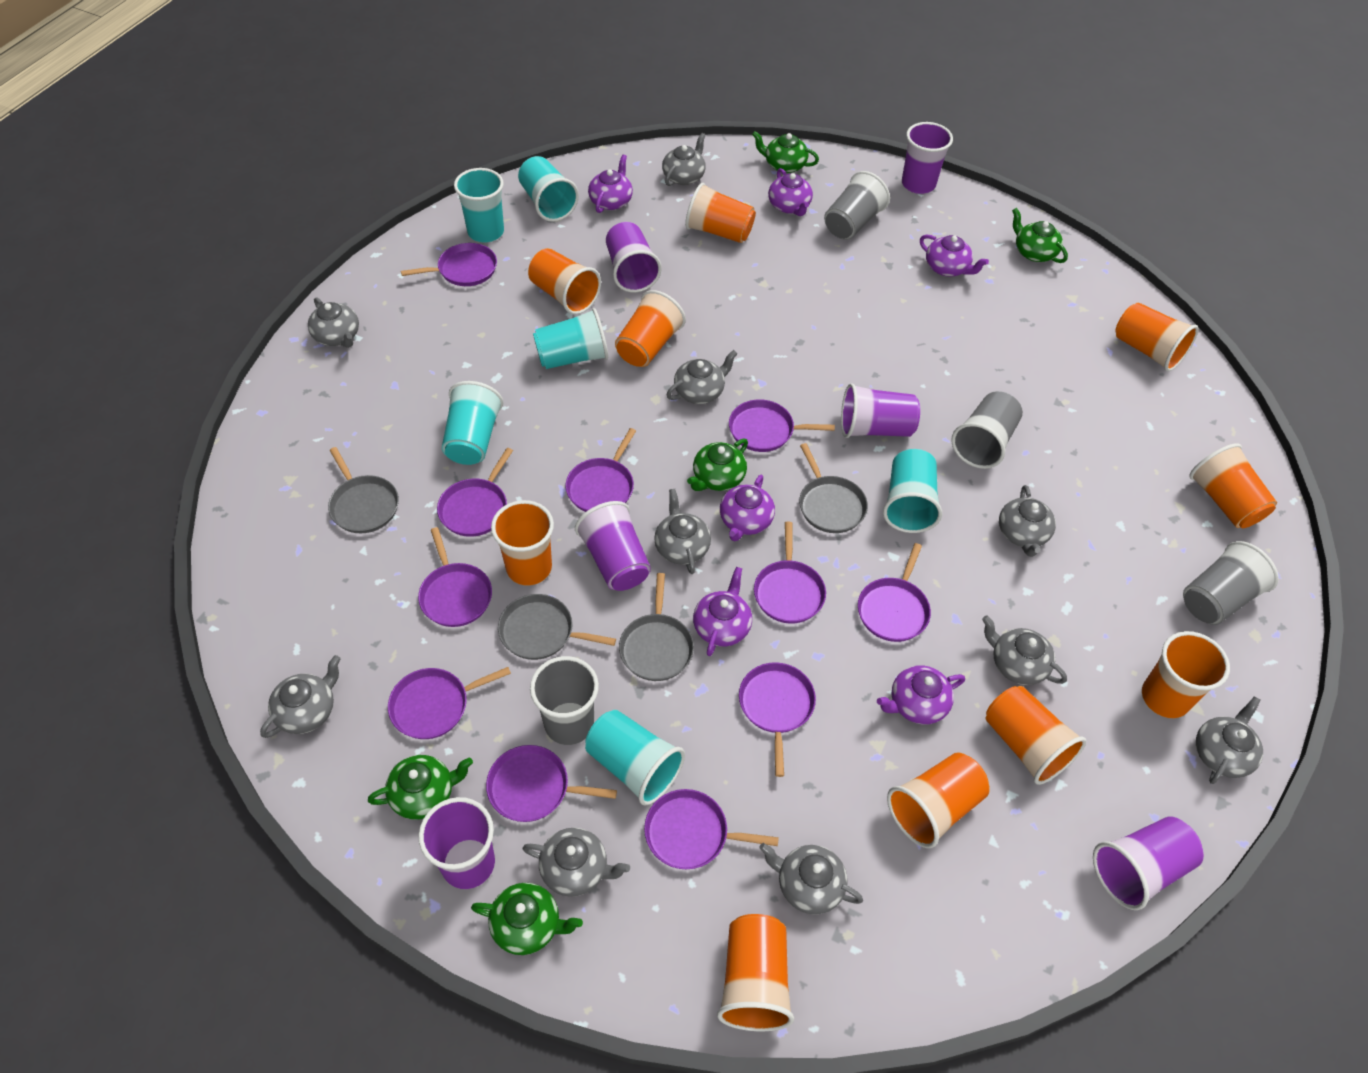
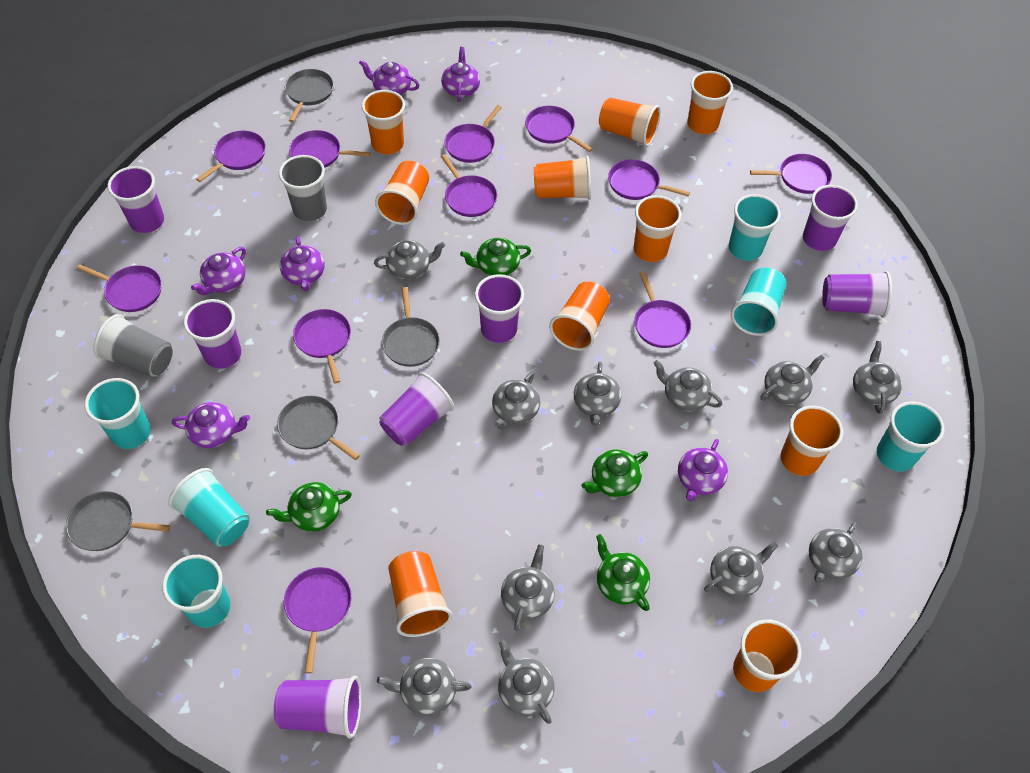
green teapot: [368,755,473,820] [471,883,583,955] [687,438,748,491] [752,131,819,173] [1012,208,1068,263] = 5 -> [266,482,352,532] [460,238,531,276] [581,450,648,497] [596,534,650,611] = 4
grey cup: [530,656,599,745] [824,171,890,240] [951,391,1023,469] [1183,541,1279,625] = 4 -> [94,314,173,377] [279,155,327,221] = 2
grey teapot: [260,655,341,738] [308,297,359,348] [522,828,630,897] [654,489,711,574] [662,133,706,186] [667,350,738,404] [759,843,863,915] [982,615,1067,685] [999,485,1056,557] [1196,696,1263,784] = 10 -> [374,240,445,280] [377,658,471,716] [492,372,540,430] [498,639,554,724] [501,544,555,631] [574,362,621,425] [653,360,722,411] [704,542,779,598] [761,354,825,405] [809,522,863,583] [853,341,902,414] = 11
purple cup: [419,797,495,889] [575,501,651,591] [606,222,662,293] [841,383,920,438] [902,122,953,194] [1093,816,1204,910] = 6 -> [108,166,164,233] [184,299,242,369] [274,676,361,739] [379,372,455,446] [475,274,524,343] [803,185,858,251] [822,271,892,318] = 7

